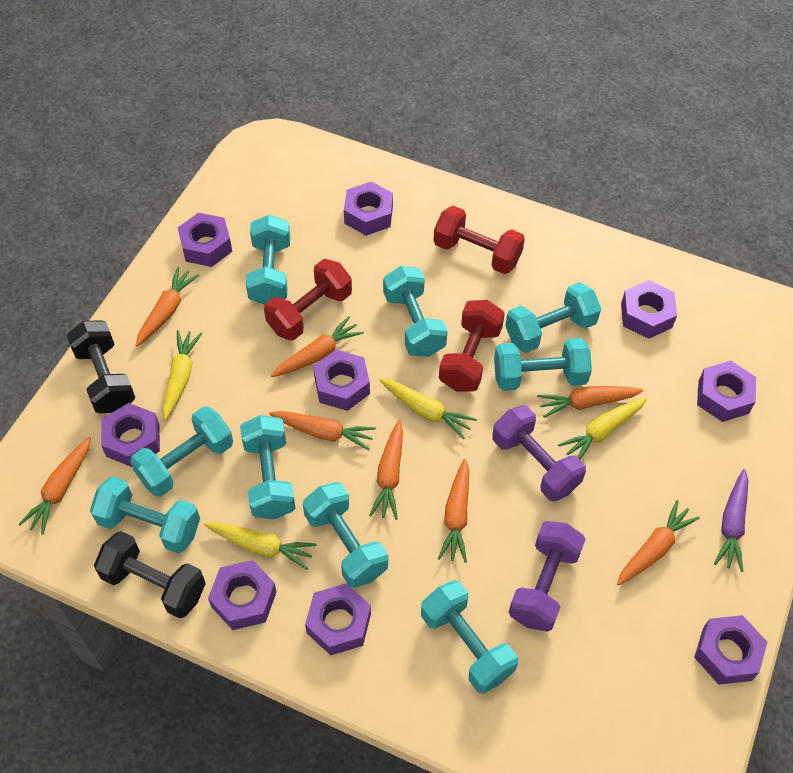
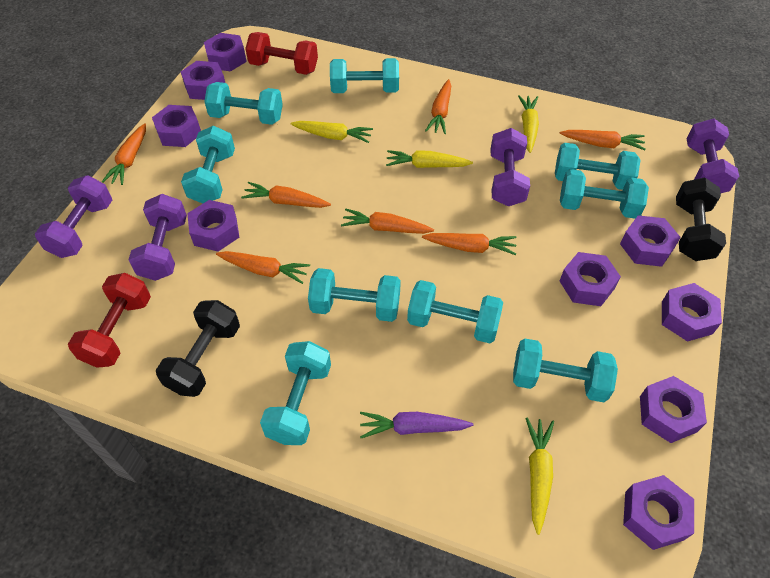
orange carrot: [18,437,91,535] [135,267,200,346] [269,411,376,451] [271,316,364,377] [369,420,403,520] [438,459,469,563] [537,386,643,418] [617,500,700,586] = 8 -> [102,123,146,185] [216,251,310,284] [241,182,331,208] [341,209,434,234] [422,233,517,255] [425,79,451,134] [560,130,645,150] = 7
purple dumbbell: [492,405,586,501] [509,521,586,632] = 2 -> [35,175,112,258] [129,194,187,281] [491,128,530,206] [687,119,739,193] = 4
red dumbbell: [264,259,352,341] [434,206,525,274] [439,300,505,392] = 3 -> [68,273,151,368] [245,32,318,75] = 2

